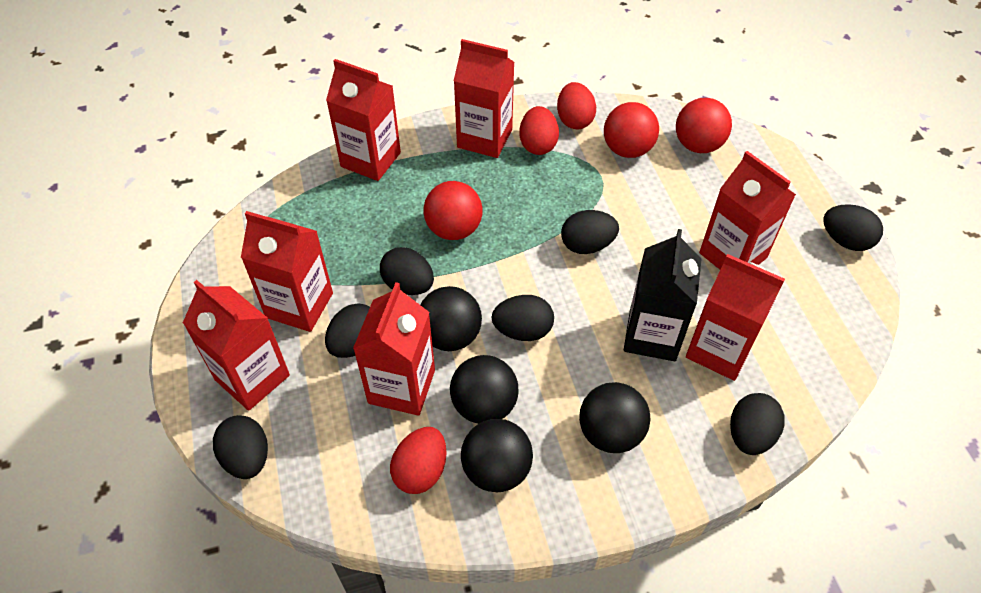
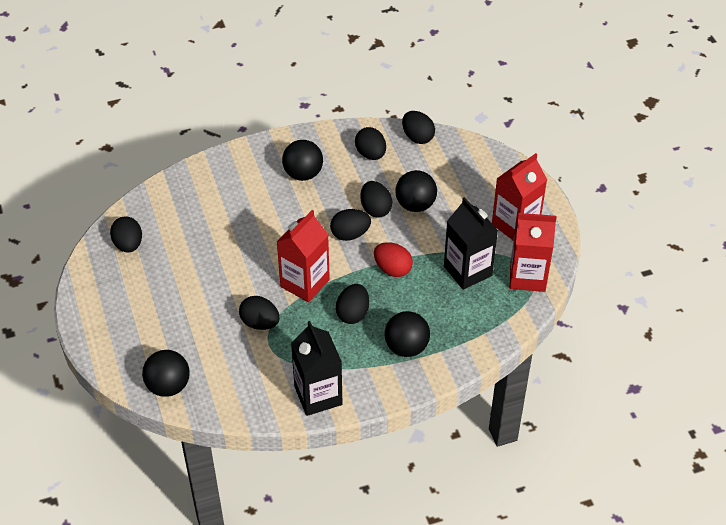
black carton: [624,229,702,361] = 1 -> [291,321,343,416] [444,197,498,290] = 2
red ball: [424,181,483,240] [604,102,659,158] [676,98,732,153] = 3 -> none = 0
red carton: [183,280,290,411] [241,211,333,332] [326,59,401,181] [353,282,435,416] [454,39,515,158] [686,254,785,381] [699,151,796,270] = 7 -> [277,210,330,302] [492,153,547,240] [510,213,557,292] = 3
red egg: [390,427,447,494] [519,106,559,155] [557,82,596,129] = 3 -> [374,242,413,277] = 1

